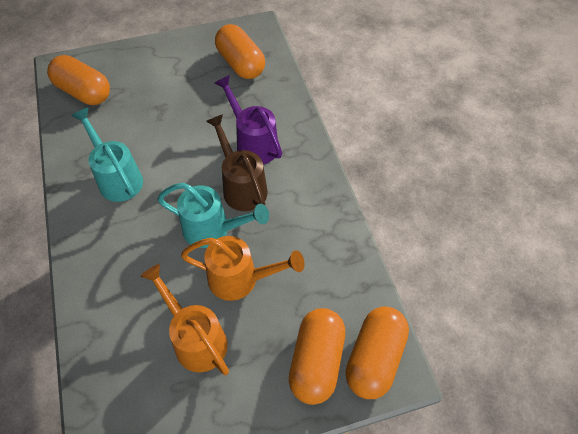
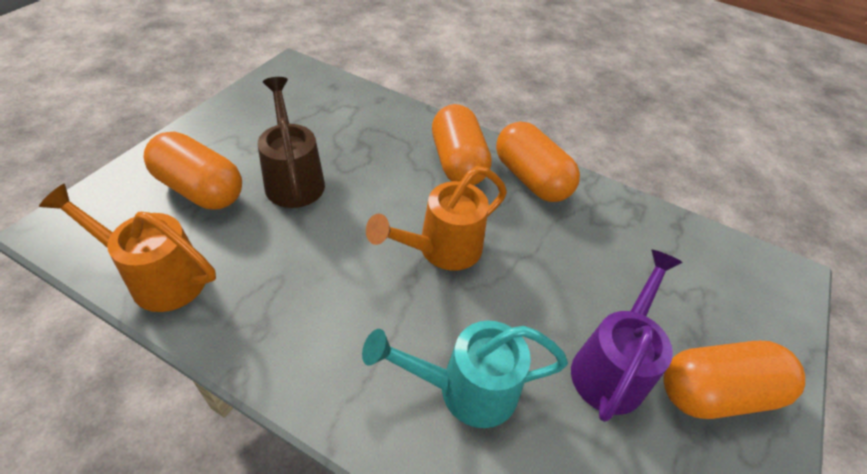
turquoise watering can: [71,108,143,202] [158,183,269,248] = 2 -> [362,321,568,428] = 1

